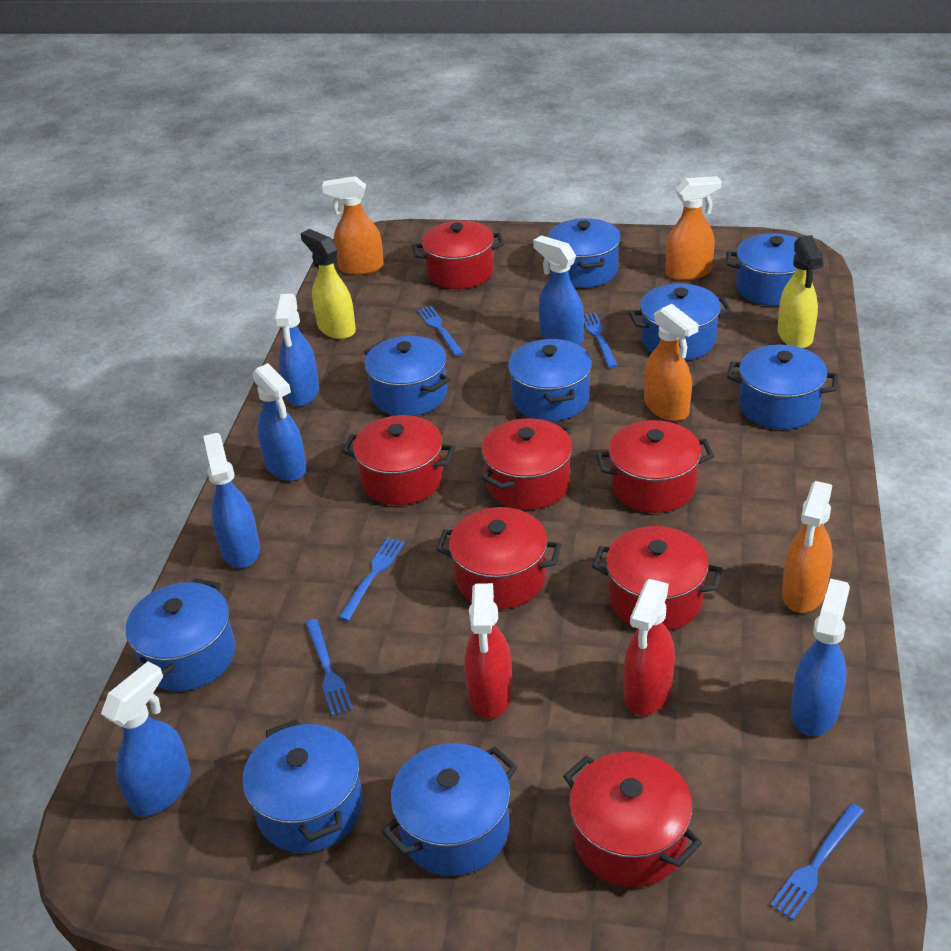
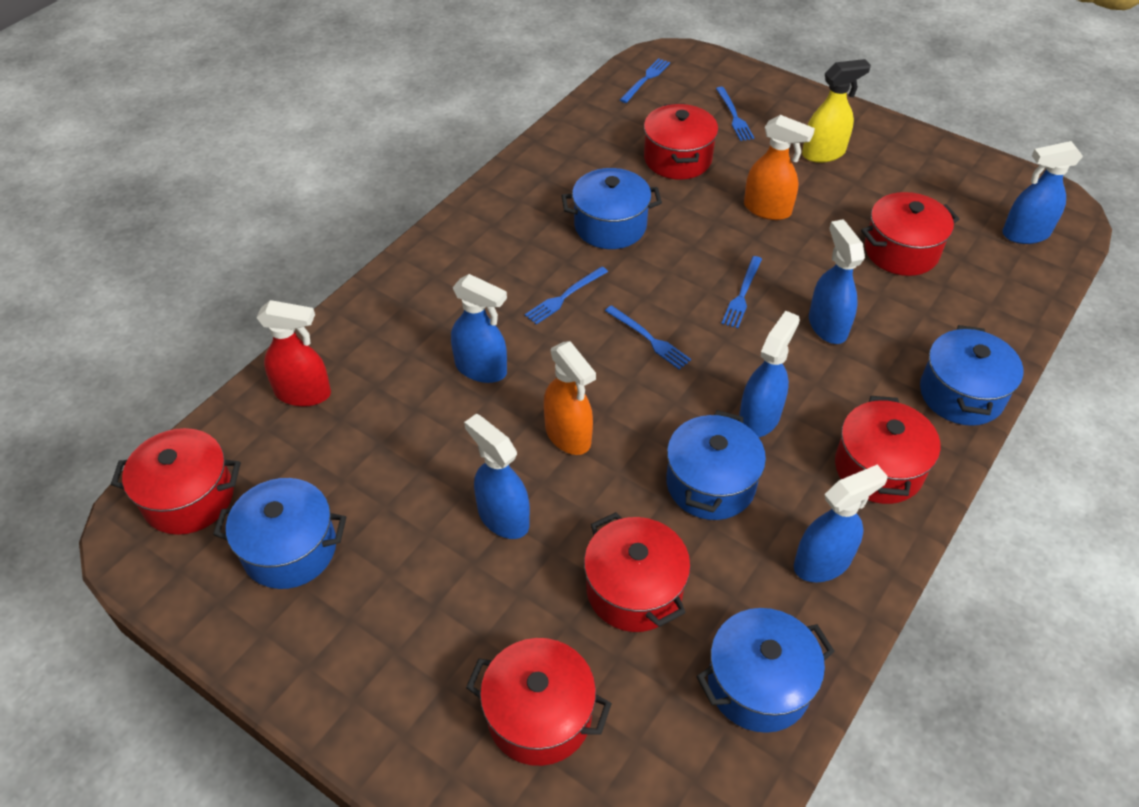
blue pot: [126,578,236,691] [243,719,363,853] [364,336,450,416] [382,743,518,876] [508,338,592,421] [548,218,621,288] [629,284,731,360] [726,233,824,306] [727,344,838,429] = 9 -> [213,478,346,589] [561,168,662,249] [666,410,766,520] [696,608,835,733] [920,325,1024,426] = 5
orange spray bottle: [322,176,384,275] [644,304,699,421] [666,176,722,280] [782,481,832,613] = 4 -> [544,341,596,455] [744,115,815,220] = 2
red pot: [342,415,455,505] [413,220,504,289] [436,507,561,609] [482,418,573,510] [563,752,702,887] [592,526,723,631] [596,420,714,513] = 7 -> [111,428,241,535] [466,638,612,766] [584,512,691,632] [644,103,718,180] [835,396,941,504] [861,192,959,276] = 6
red spray bottle: [464,583,513,719] [623,579,675,716] = 2 -> [256,300,331,406] = 1
yellow spray bottle: [300,229,356,339] [778,235,823,348] = 2 -> [802,59,871,163] = 1

